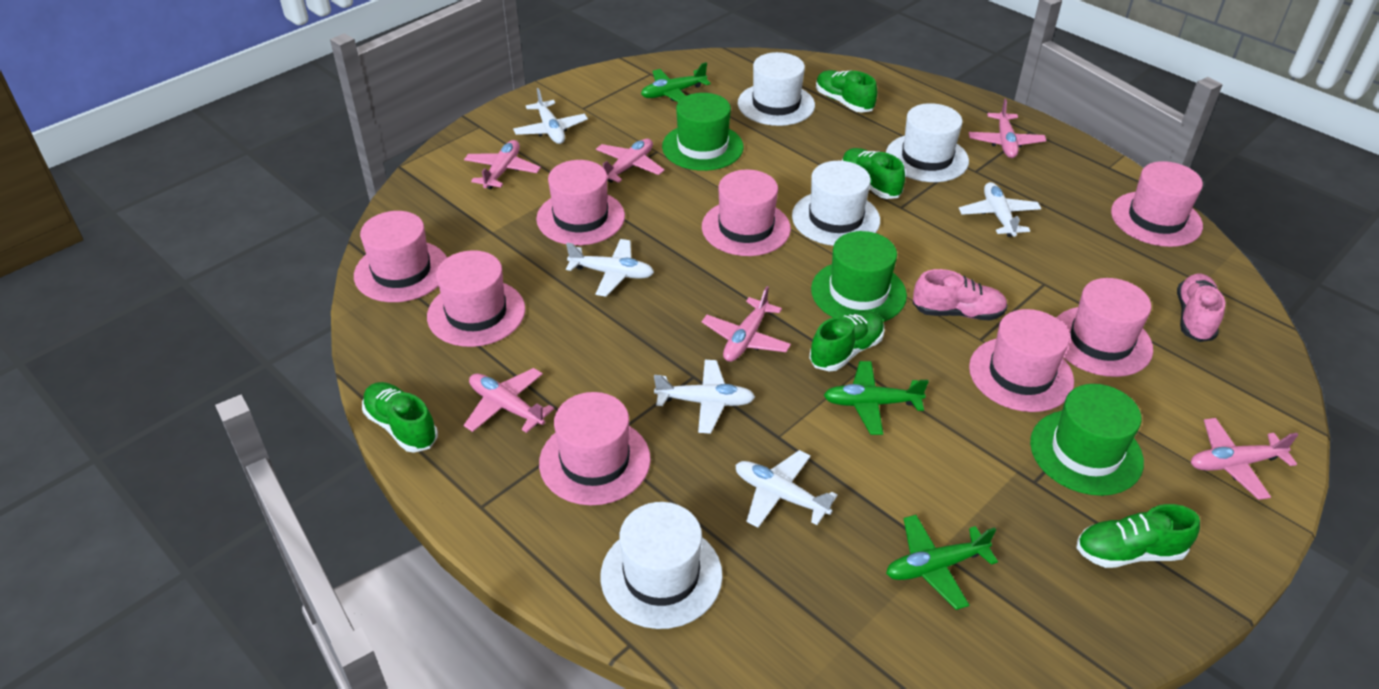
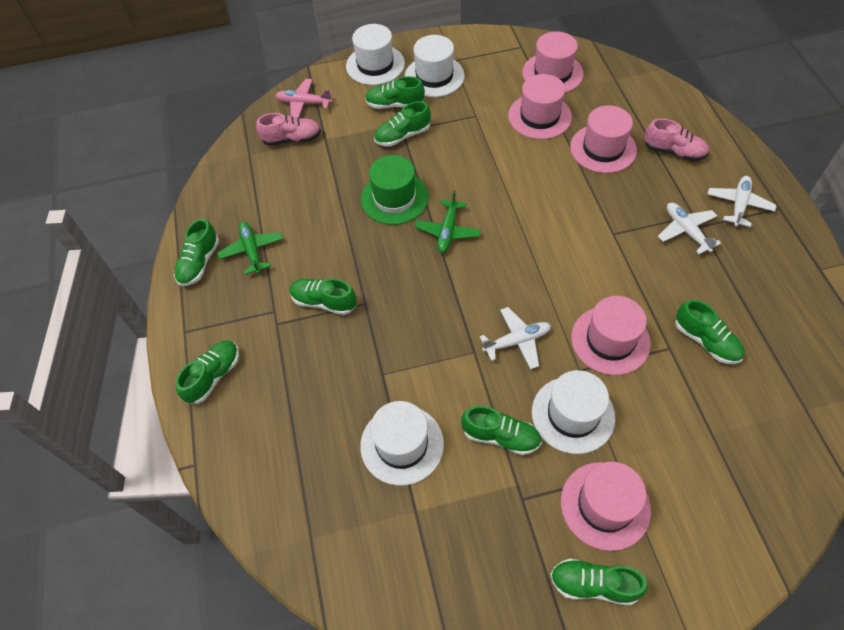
green hat: [662,93,744,171] [811,231,907,322] [1030,384,1144,496] = 3 -> [361,155,429,225] = 1
green plane: [641,62,711,102] [824,361,929,435] [886,515,998,610] = 3 -> [217,222,283,275] [415,191,481,253] = 2
green shoe: [362,382,438,453] [809,311,885,371] [816,70,877,113] [842,148,905,199] [1076,504,1200,568] = 5 -> [174,219,219,286] [175,340,239,404] [289,279,357,315] [365,76,425,109] [374,101,431,147] [461,405,542,455] [550,559,648,606] [675,299,745,364] = 8
pink hat: [354,211,447,302] [427,250,525,347] [536,160,625,245] [539,392,651,505] [702,170,791,256] [969,309,1074,412] [1056,278,1153,377] [1111,161,1203,247] = 8 -> [508,74,572,139] [522,31,584,93] [561,462,651,551] [570,105,637,173] [571,296,651,375] = 5
pink plane: [464,140,541,189] [464,368,554,433] [596,138,665,183] [702,286,791,362] [969,99,1046,158] [1191,418,1299,500] = 6 -> [275,79,332,118] = 1
white plane: [513,88,588,144] [566,239,654,297] [654,360,755,434] [735,450,838,528] [959,182,1041,237] = 5 -> [480,307,551,369] [658,203,721,254] [708,176,776,227] = 3

